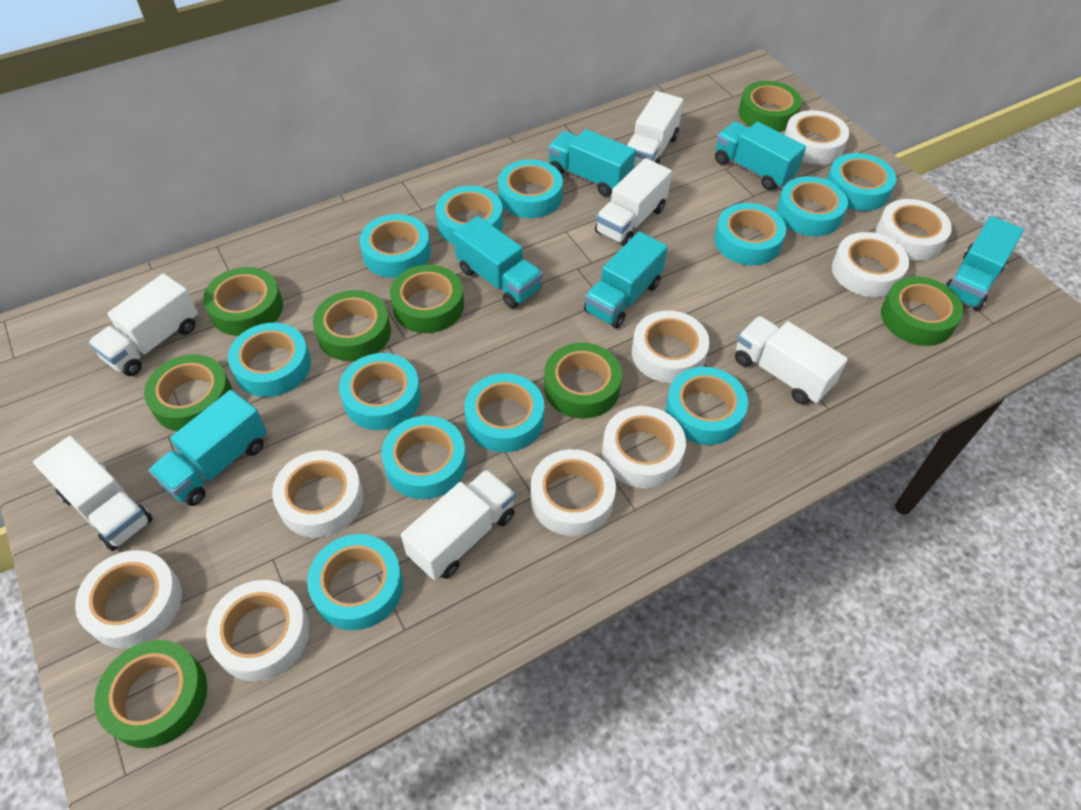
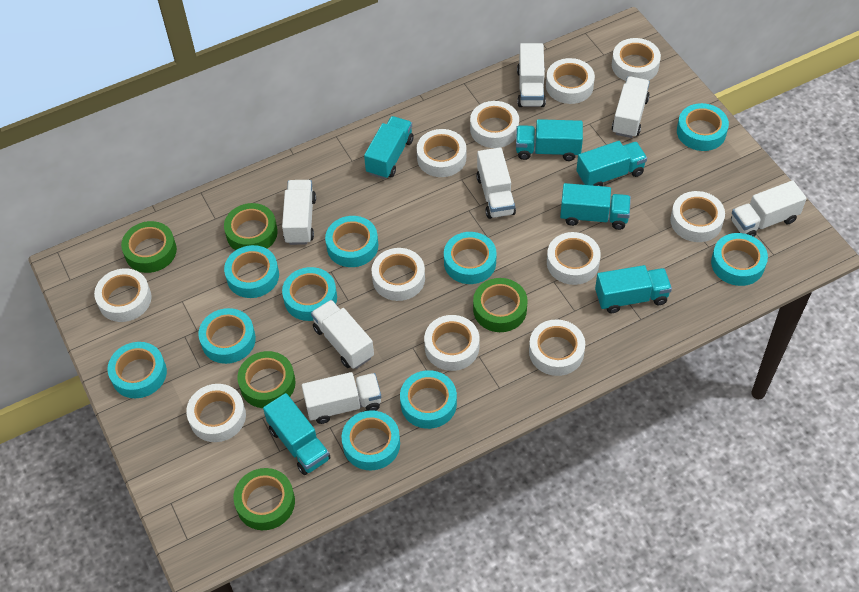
green tape: [94,640,207,748] [144,355,232,431] [203,267,283,336] [313,290,391,361] [390,265,464,333] [544,343,622,419] [739,81,802,132] [881,277,964,346] = 8 -> [121,221,177,273] [224,203,278,250] [233,468,295,530] [237,351,296,408] [473,278,528,332] = 5
turquoise tape: [228,323,311,397] [307,534,403,630] [339,353,421,430] [359,214,431,278] [381,416,466,499] [435,186,503,244] [464,373,544,452] [498,159,563,218] [665,367,748,445] [714,203,786,265] [776,176,848,236] [827,153,896,211] = 12 -> [107,342,167,398] [198,308,256,364] [224,245,279,298] [282,267,337,321] [325,216,378,267] [342,410,400,470] [400,370,457,429] [444,232,497,284] [677,103,729,151] [711,233,768,286] = 10
white tape: [75,550,182,648] [206,580,309,681] [272,451,363,538] [531,449,616,536] [602,406,686,488] [632,311,709,383] [784,110,849,165] [832,232,909,297] [876,199,952,261] = 9 -> [94,269,152,322] [186,384,246,442] [372,248,425,301] [417,129,466,177] [424,315,479,371] [470,101,519,148] [529,319,585,376] [546,58,595,104] [547,232,601,285] [612,38,661,81] [670,191,725,242] = 11
white truck: [33,436,153,551] [88,273,198,376] [401,469,515,580] [595,158,672,246] [627,91,684,167] [735,316,848,404] = 6 -> [282,180,316,245] [302,372,381,424] [311,300,374,369] [476,147,516,219] [517,43,546,107] [612,76,650,138] [731,180,807,237] = 7

